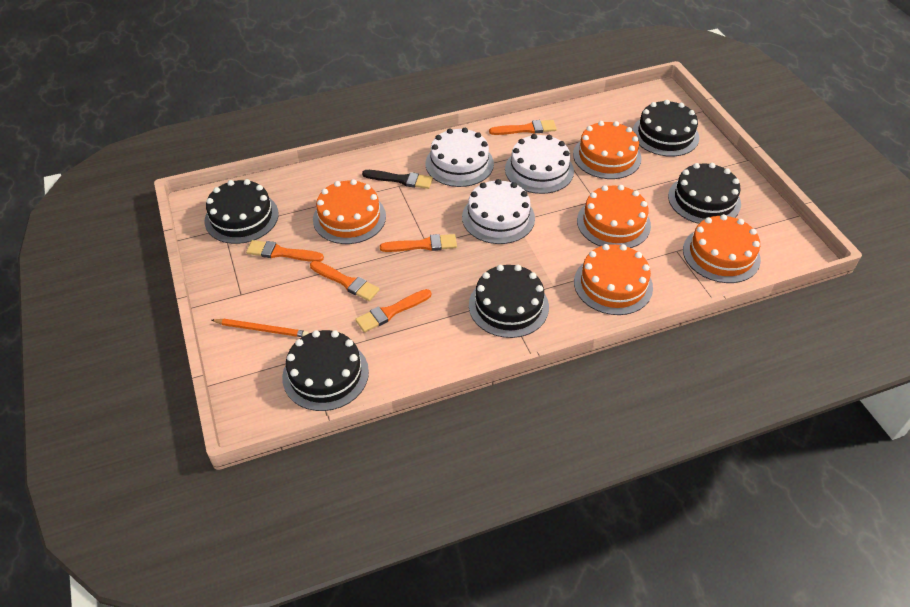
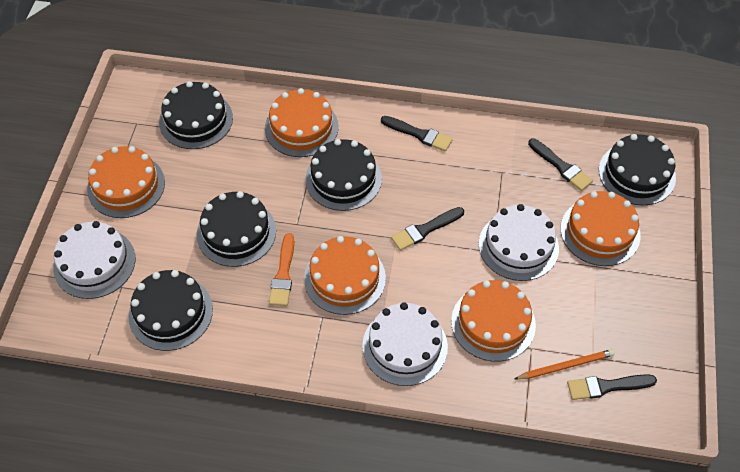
black brush: [362,170,433,189] = 1 -> [381,116,453,152] [391,207,464,251] [528,138,593,191] [567,374,657,400] = 4
orange brush: [246,240,324,262] [310,261,380,301] [355,289,431,332] [380,234,457,252] [489,120,556,135] = 5 -> [269,233,294,306] = 1

